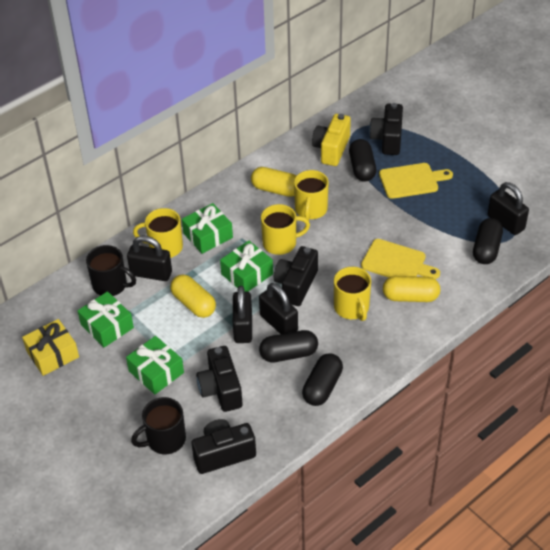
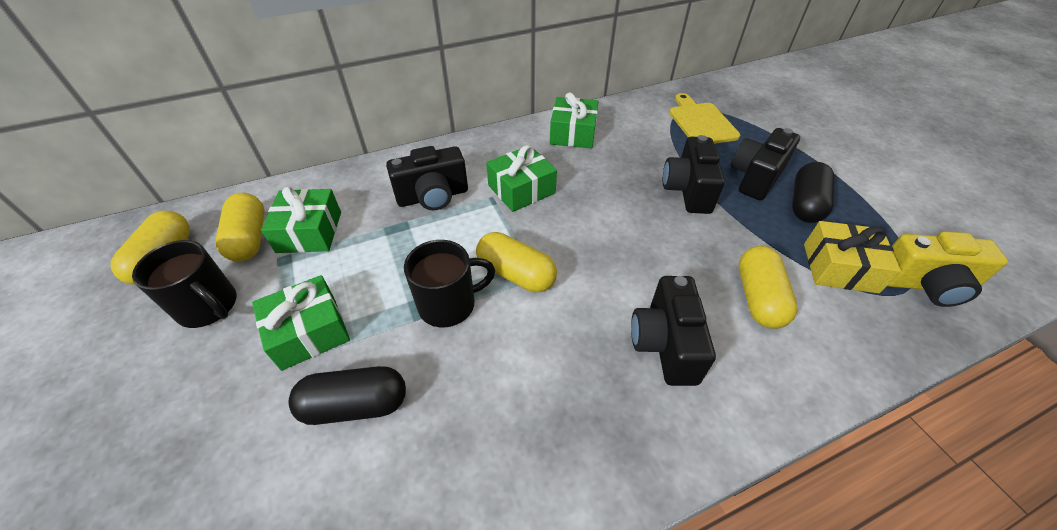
black capsule: [259,330,318,362] [302,354,343,406] [349,139,376,181] [473,218,503,264] = 4 -> [289,366,406,425] [792,162,835,223] = 2
black padlock: [127,236,172,281] [233,286,252,343] [259,283,298,334] [488,182,529,235] = 4 -> none = 0
yellow capsule: [170,274,216,318] [251,167,297,197] [383,276,440,302] = 3 -> [111,211,190,285] [216,193,265,262] [476,232,557,292] [739,246,798,329] = 4
yellow cutting board: [361,239,440,279] [379,163,453,199] = 2 -> [669,93,741,144] = 1
yellow mug: [133,208,183,258] [261,204,310,255] [294,170,329,220] [334,267,371,321] = 4 -> none = 0

